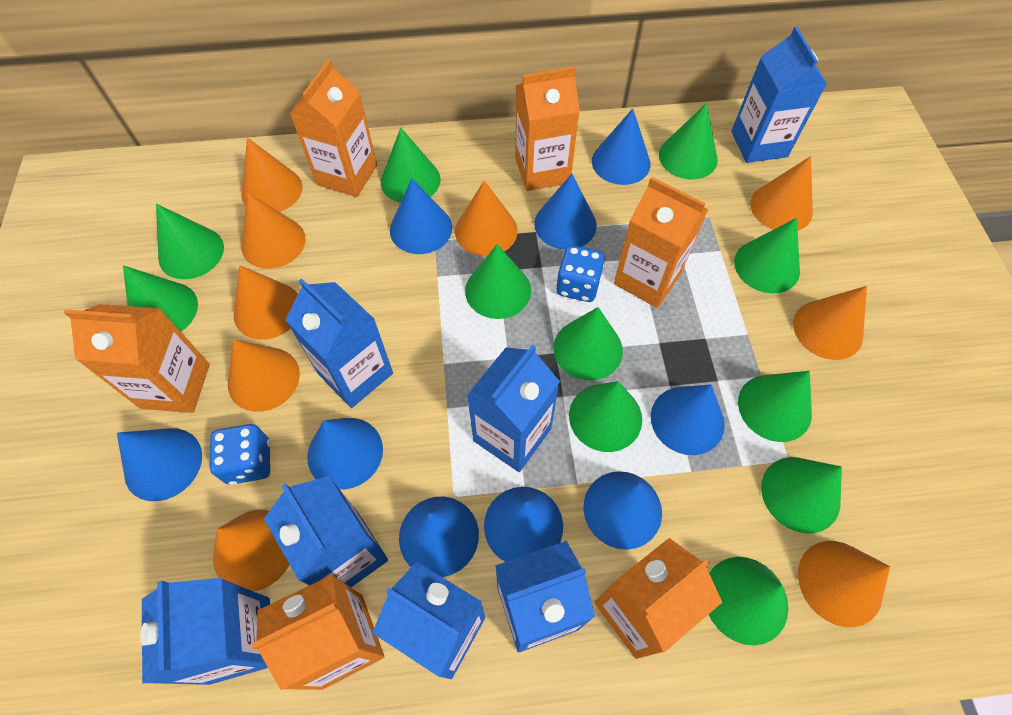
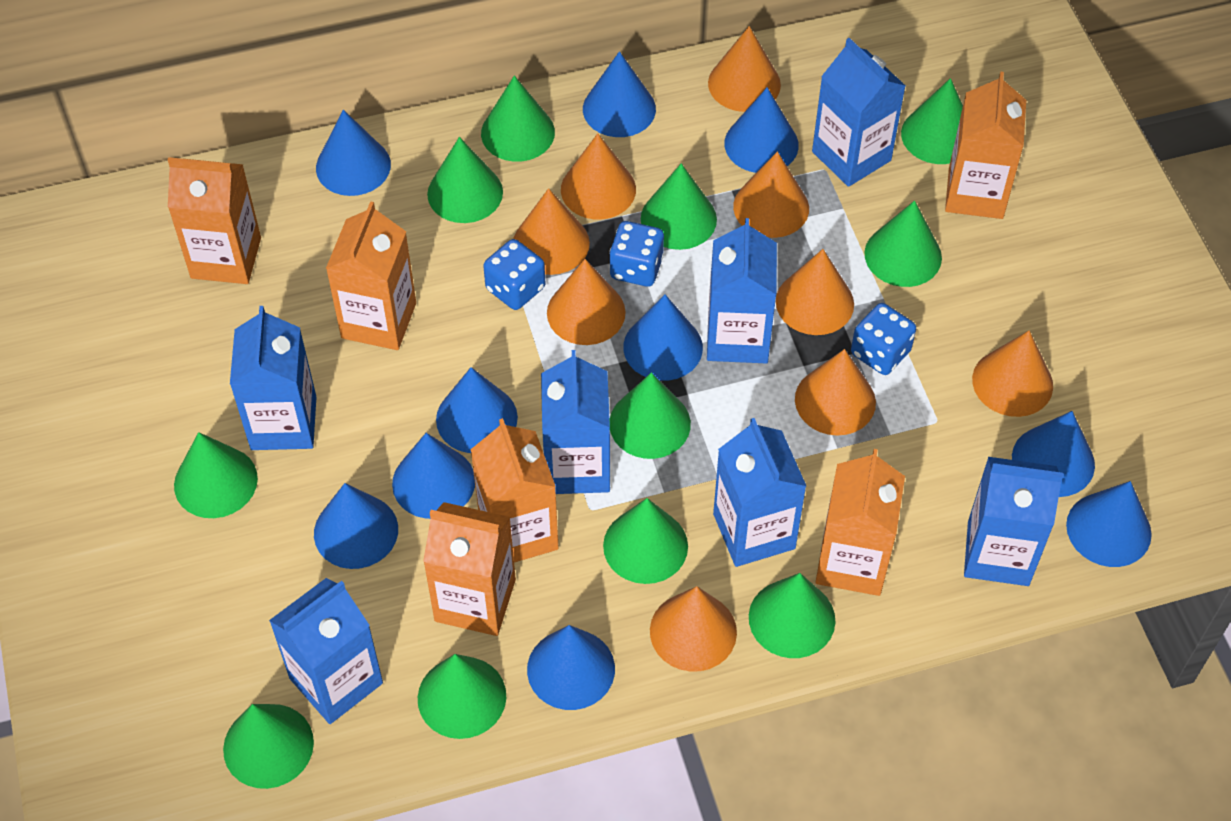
blue cone: [117,428,202,501] [307,418,383,490] [390,179,452,254] [399,497,479,577] [484,487,563,562] [534,174,597,249] [584,471,662,550] [592,109,651,185] [651,384,725,455] = 9 -> [314,483,398,569] [316,110,391,196] [392,433,475,519] [436,367,518,453] [527,625,615,710] [583,51,656,137] [623,294,703,381] [725,87,799,173] [1012,411,1095,497] [1066,481,1152,567] = 10
blue dice: [209,424,270,485] [556,245,605,302] = 2 -> [483,239,545,310] [609,221,664,287] [851,303,916,375] = 3

